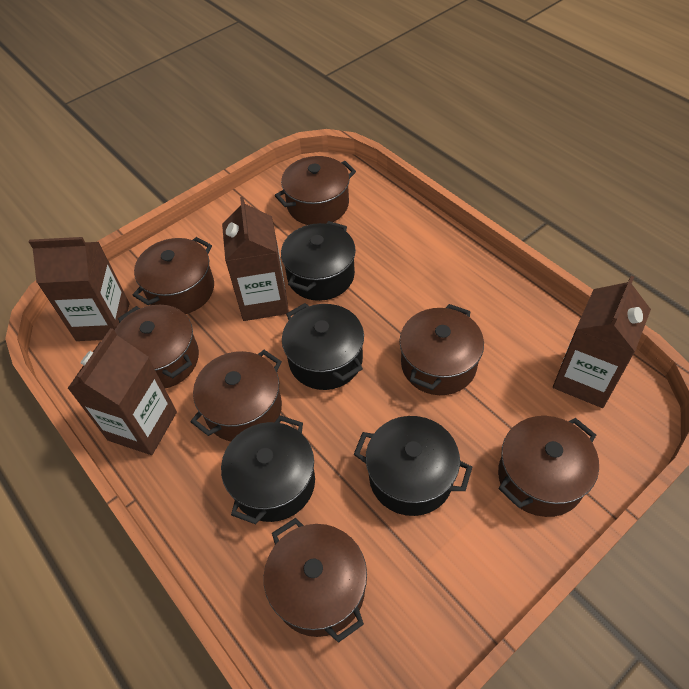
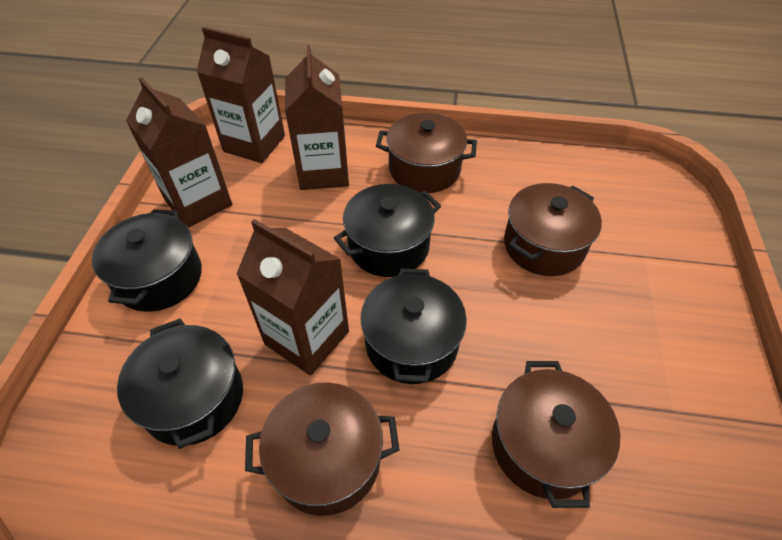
brown pot: [115,305,199,388] [132,237,214,314] [191,350,282,441] [264,518,367,643] [275,156,356,225] [399,304,484,395] [498,416,599,517] = 7 -> [245,383,400,516] [376,113,477,193] [492,361,620,508] [504,183,602,276] = 4

